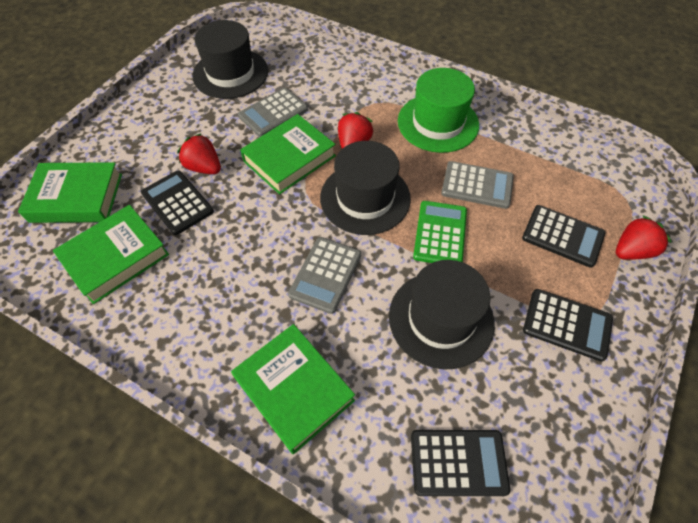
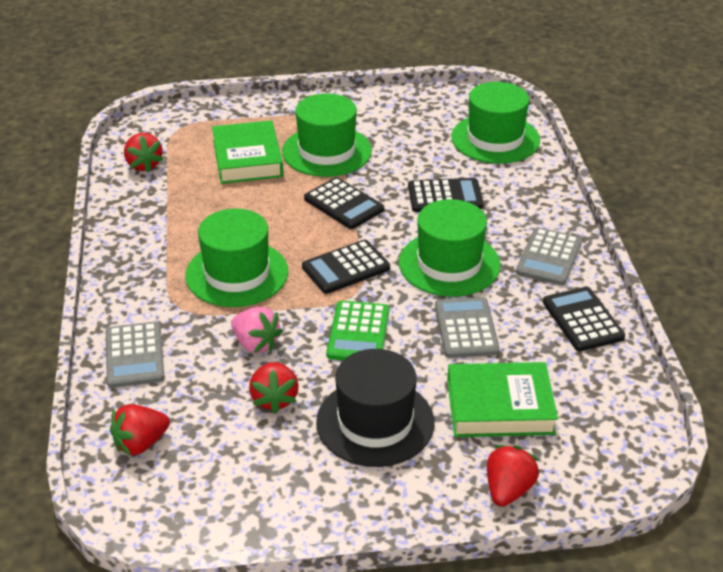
black hat: [192,20,268,99] [320,141,411,235] [389,260,495,370] = 3 -> [316,349,435,467] = 1
green book: [18,162,122,223] [53,205,169,304] [231,324,355,454] [240,114,336,194] = 4 -> [212,120,283,184] [447,362,558,437] = 2
green hat: [398,68,479,153] = 1 -> [185,208,288,307] [282,93,372,177] [399,199,501,297] [451,82,540,164] = 4
pink strawberry: none = 0 -> [231,307,283,353] = 1
red strawberry: [177,133,221,174] [338,112,373,149] [616,215,672,260] = 3 -> [110,404,170,456] [124,133,164,173] [249,362,299,414] [487,445,539,507] = 4

